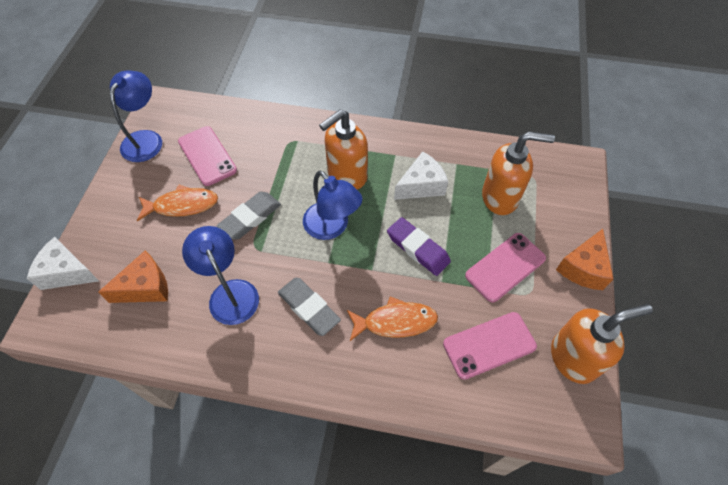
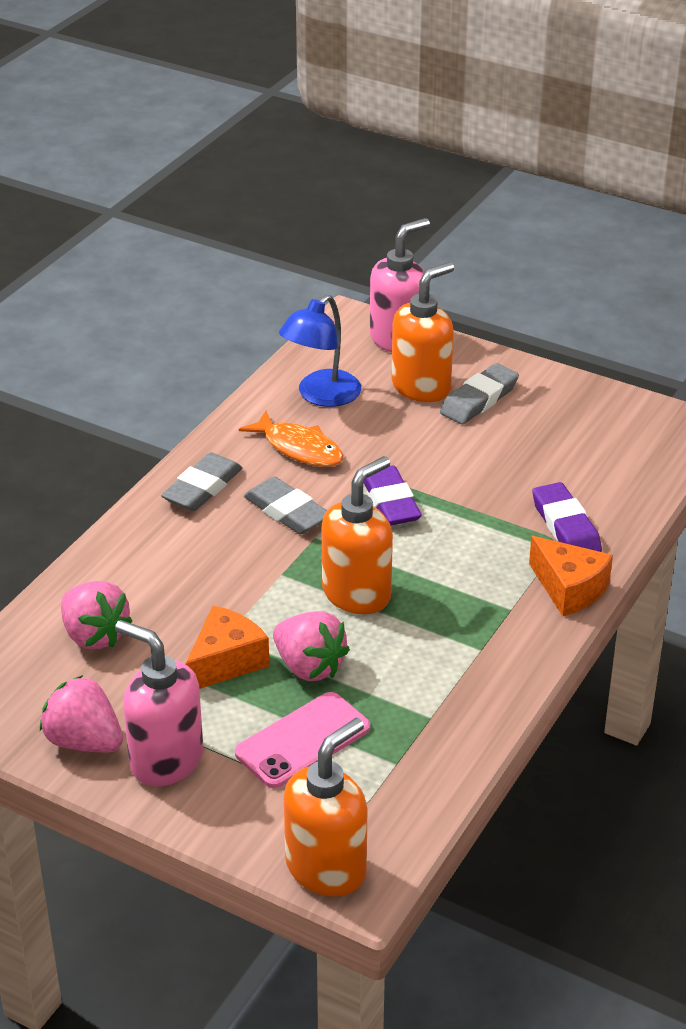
blue lamp: [110,70,162,162] [182,226,259,325] [303,171,362,240] = 3 -> [279,295,361,407] = 1
grey eraser: [216,192,281,239] [278,278,341,336] = 2 -> [161,452,243,511] [244,477,327,534] [440,363,519,424] = 3
orange fish: [137,185,218,221] [347,296,438,341] = 2 -> [239,410,343,467] = 1
pink phone: [178,126,237,186] [443,312,537,380] [465,233,546,302] = 3 -> [235,692,370,788] = 1
pink soap dispenser: none = 0 -> [115,620,203,787] [370,218,430,352] = 2
pink strawberry: none = 0 -> [40,675,123,753] [61,581,132,649] [273,611,350,681] = 3
purple eraser: [387,217,451,276] = 1 -> [364,466,422,526] [532,482,602,552] = 2
white cheese: [27,237,99,290] [394,151,448,200] = 2 -> none = 0

